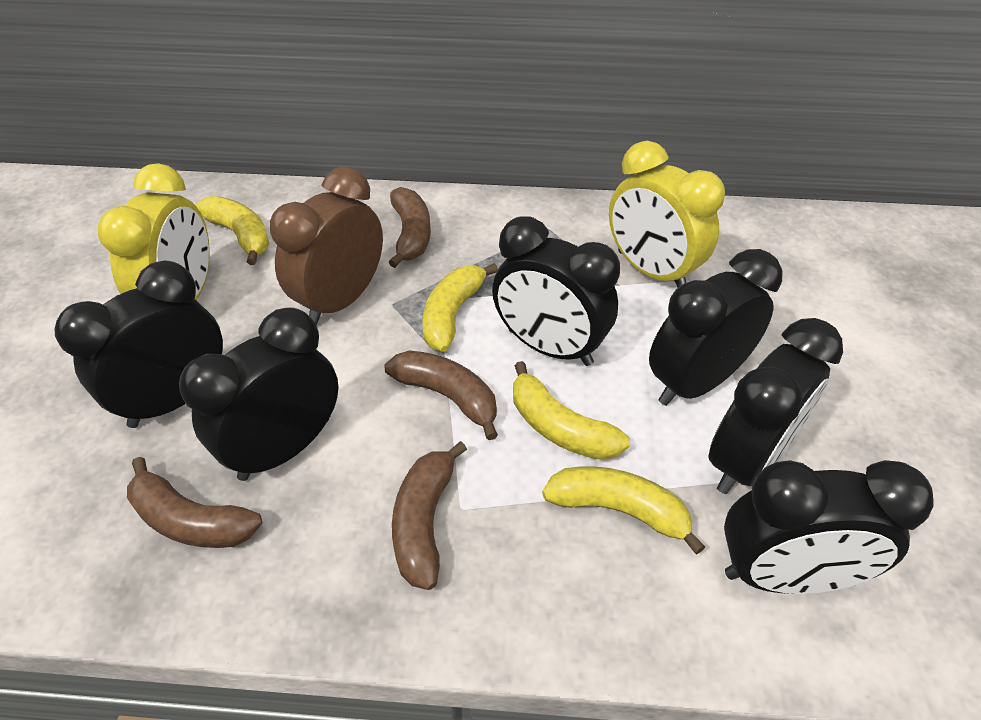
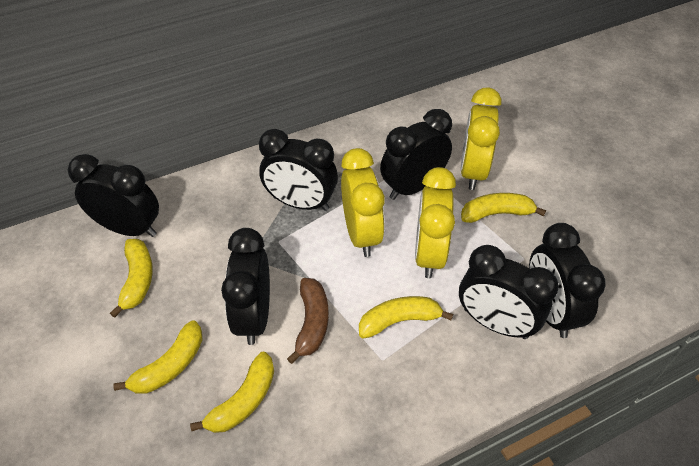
brown banana: [127,457,262,548] [384,351,498,440] [389,187,431,268] [392,441,467,590] = 4 -> [287,278,329,364] = 1
brown clock: [270,166,383,325] = 1 -> none = 0
yellow banana: [196,196,269,265] [422,263,498,352] [513,361,630,460] [542,467,705,555] = 4 -> [110,239,153,318] [113,320,203,394] [190,352,274,433] [359,296,453,339] [461,193,546,223] = 5
yellow clock: [98,163,210,300] [609,141,725,288] = 2 -> [341,148,385,257] [415,167,456,278] [461,87,502,190] = 3

